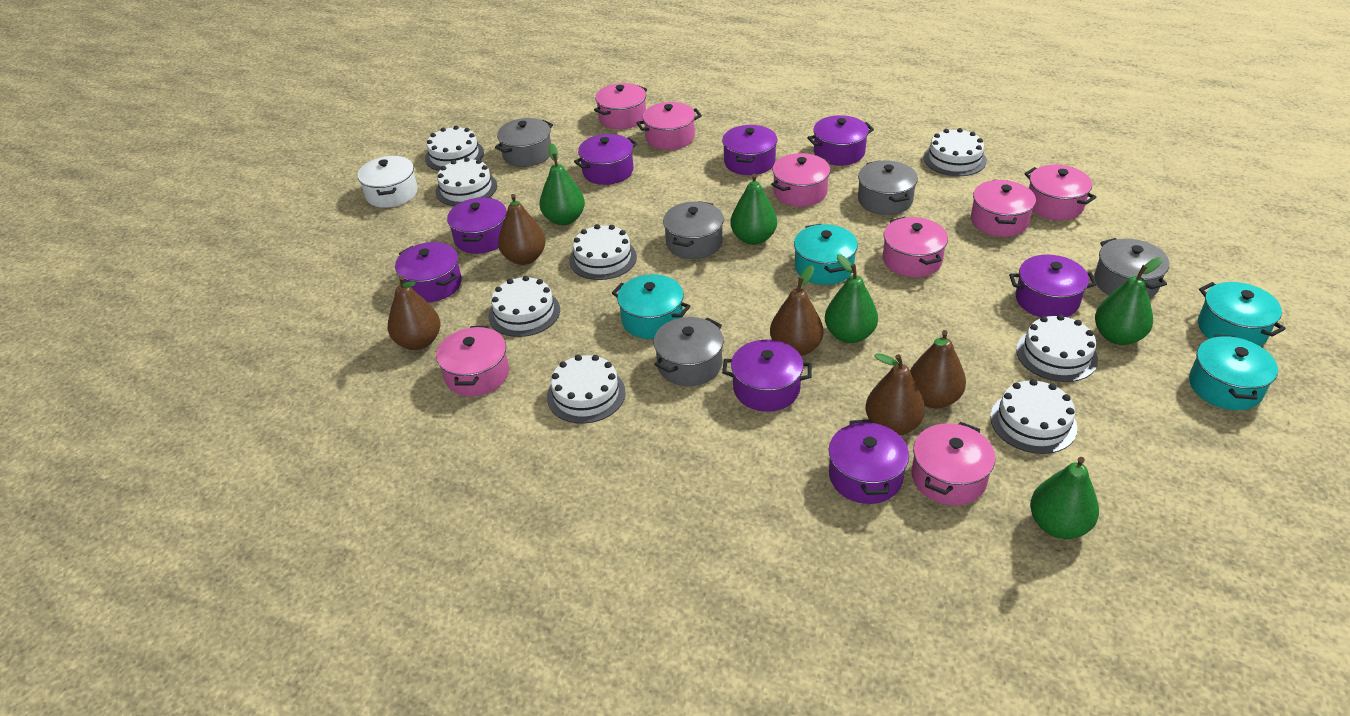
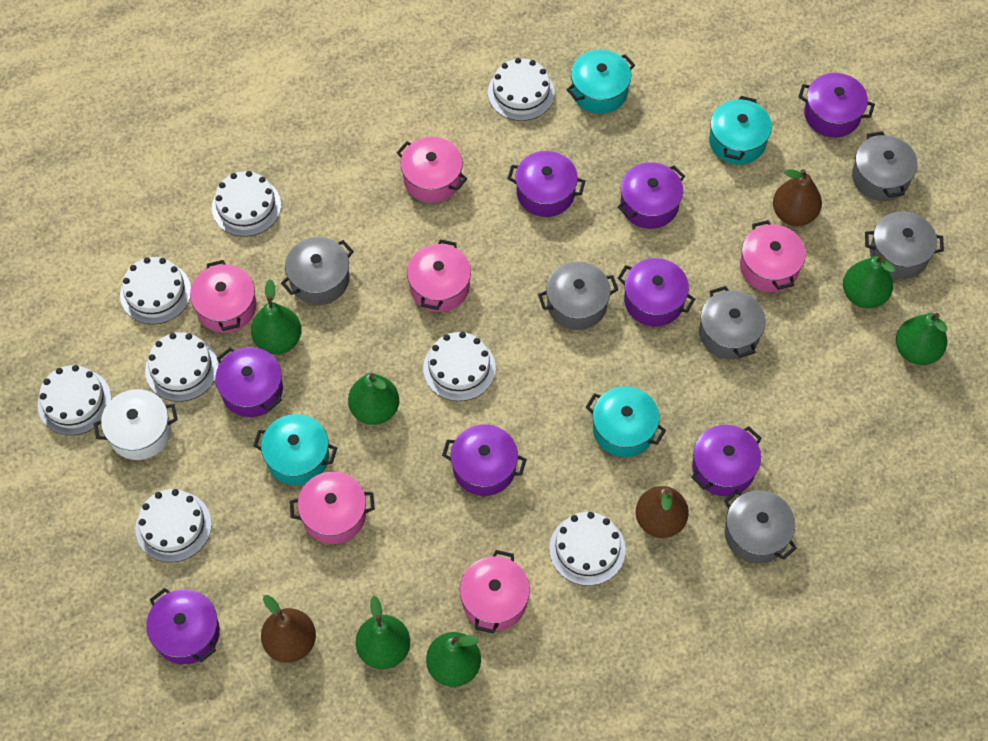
brown pear: [388,276,440,350] [498,194,546,265] [770,265,824,356] [866,353,925,435] [910,330,966,408] = 5 -> [261,595,316,663] [635,486,689,538] [773,169,822,226] = 3
green pear: [539,143,585,225] [731,174,777,245] [825,254,878,343] [1030,457,1099,539] [1095,257,1163,345] = 5 -> [251,279,302,354] [348,373,399,425] [356,596,410,669] [426,632,481,687] [843,255,896,308] [896,313,947,365] = 6
grey pot: [495,118,553,167] [654,317,724,386] [663,201,724,259] [858,160,918,215] [1094,238,1169,299] = 5 -> [281,237,354,305] [538,262,618,330] [699,286,766,359] [724,490,797,563] [852,131,918,201] [865,212,944,279] = 6
pink pot: [436,326,509,396] [594,83,647,129] [636,102,702,150] [771,153,830,207] [883,217,948,277] [911,422,995,505] [971,180,1036,237] [1024,165,1096,220] = 8 -> [190,260,256,333] [290,472,375,544] [397,137,467,203] [407,239,471,312] [460,550,530,634] [740,220,806,292] = 6

